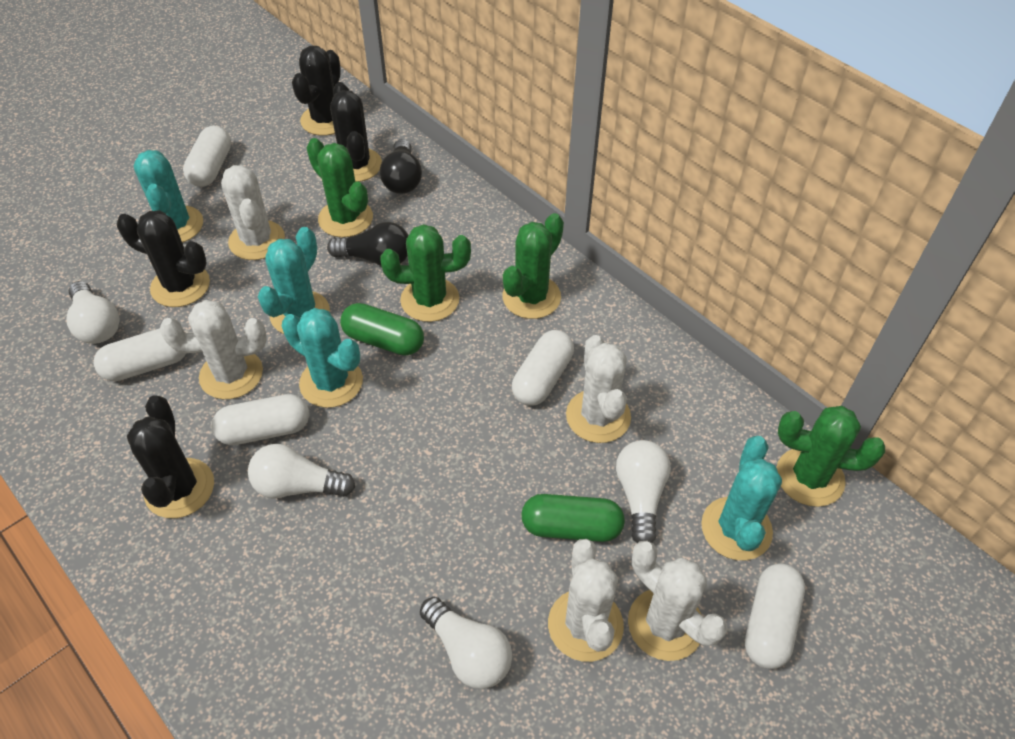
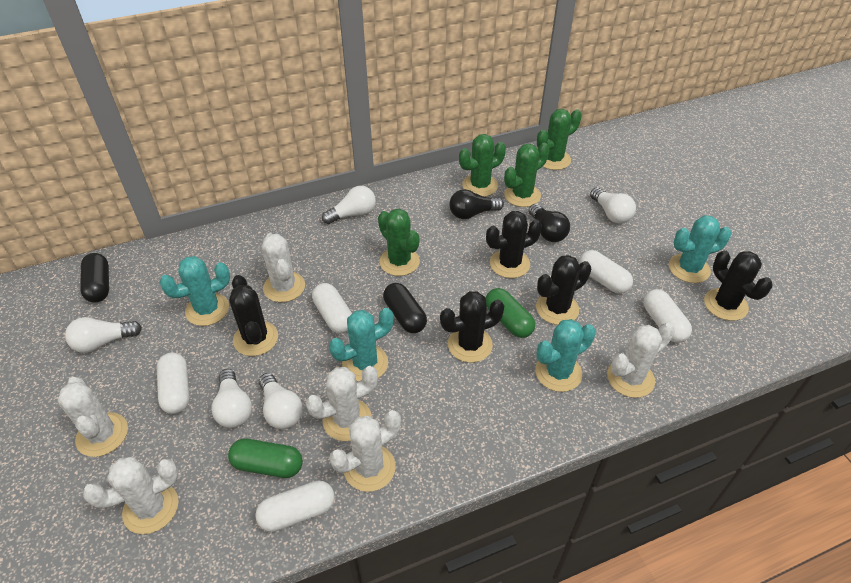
black cactus: [117,210,210,307] [127,395,214,518] [292,46,341,136] [330,82,382,182] = 4 -> [229,275,278,356] [440,291,504,363] [486,211,542,278] [536,255,591,325] [704,250,773,321] = 5
black capsule: none = 0 -> [80,253,109,302] [383,283,427,333] = 2
white cactus: [160,300,267,399] [221,165,285,260] [548,539,624,662] [566,335,631,443] [628,541,727,661] = 5 -> [58,377,128,457] [83,457,178,534] [262,233,305,302] [306,366,378,441] [329,410,401,492] [607,323,675,398] = 6
white light bulb: [66,281,120,344] [248,444,355,498] [420,597,512,689] [616,440,671,543] = 4 -> [65,317,142,353] [211,369,252,428] [259,373,303,429] [322,186,376,224] [590,187,636,223] = 5

